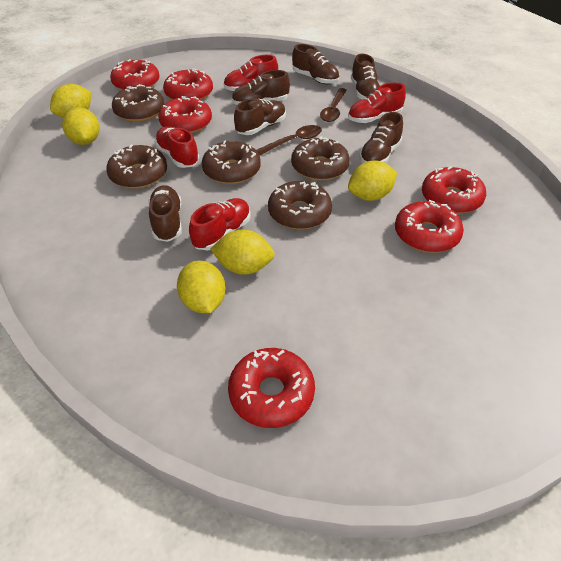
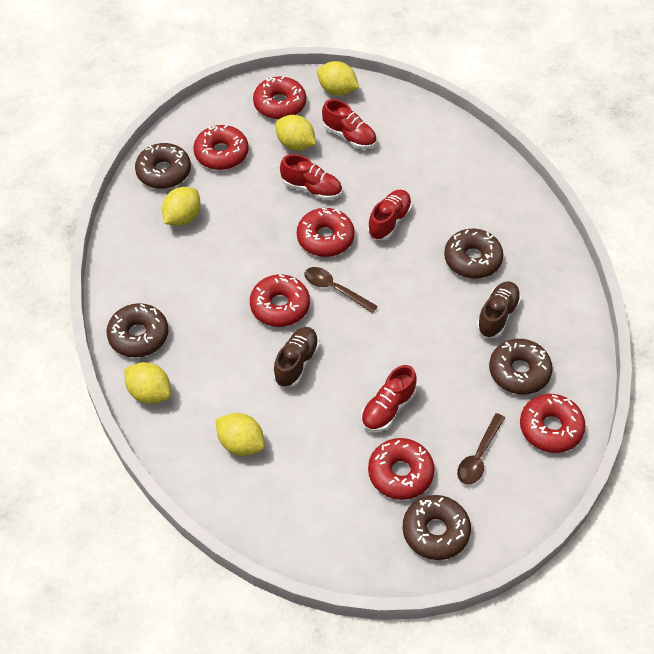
brown shoe: [149,185,182,242] [231,70,290,105] [234,98,286,135] [292,44,339,84] [351,54,380,100] [359,112,403,163] = 6 -> [273,327,319,387] [477,281,521,338] = 2

